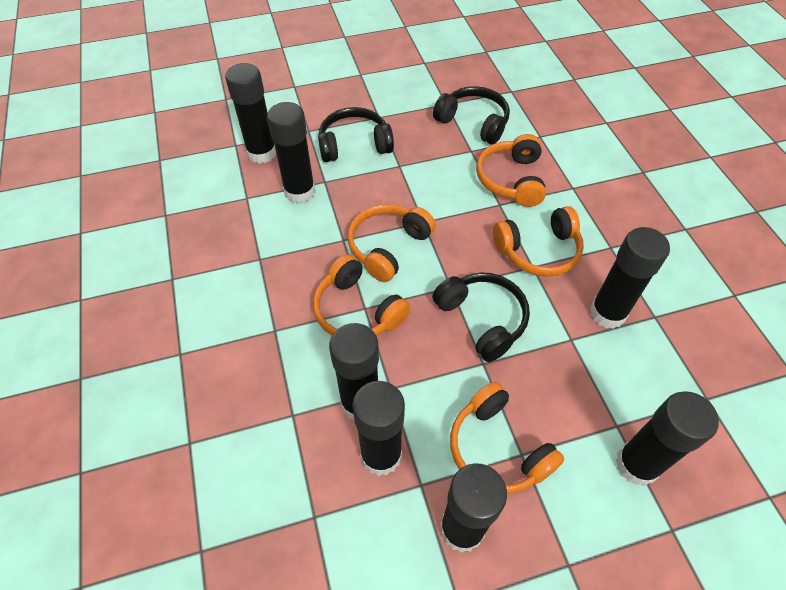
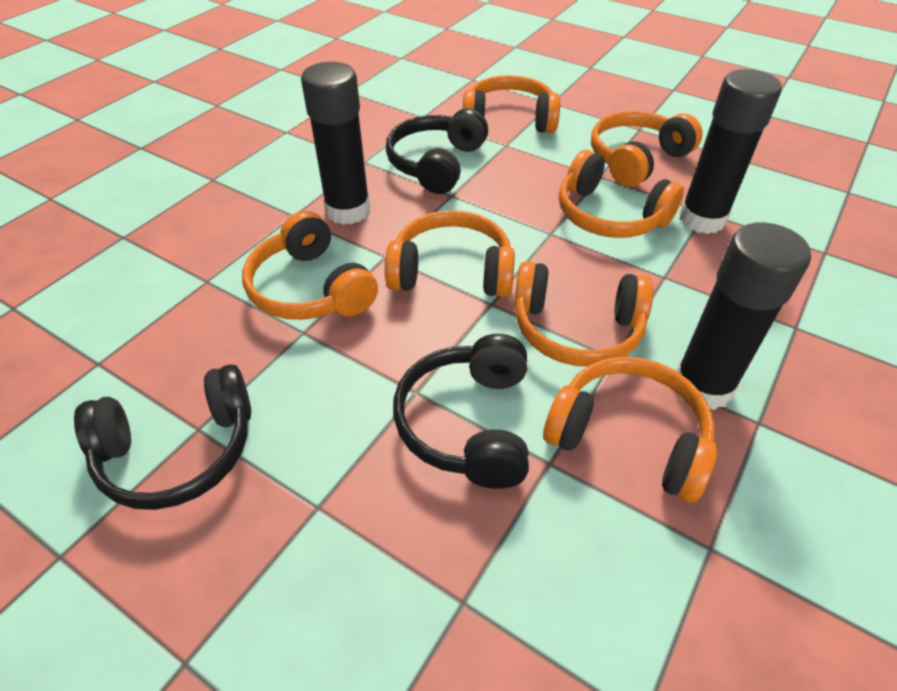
black glue stick: [225,63,276,164] [267,102,315,204] [329,323,379,419] [352,381,405,476] [440,463,507,553] [590,227,670,329] [616,391,719,486] = 7 -> [301,62,370,225] [676,223,811,410] [679,69,782,234] = 3
orange headphones: [313,254,410,336] [348,204,436,282] [450,382,564,494] [476,134,546,207] [493,206,584,277] = 5 -> [242,211,378,320] [385,210,515,297] [463,75,560,133] [514,261,653,367] [543,357,718,503] [559,150,684,238] [591,111,703,187] = 7

